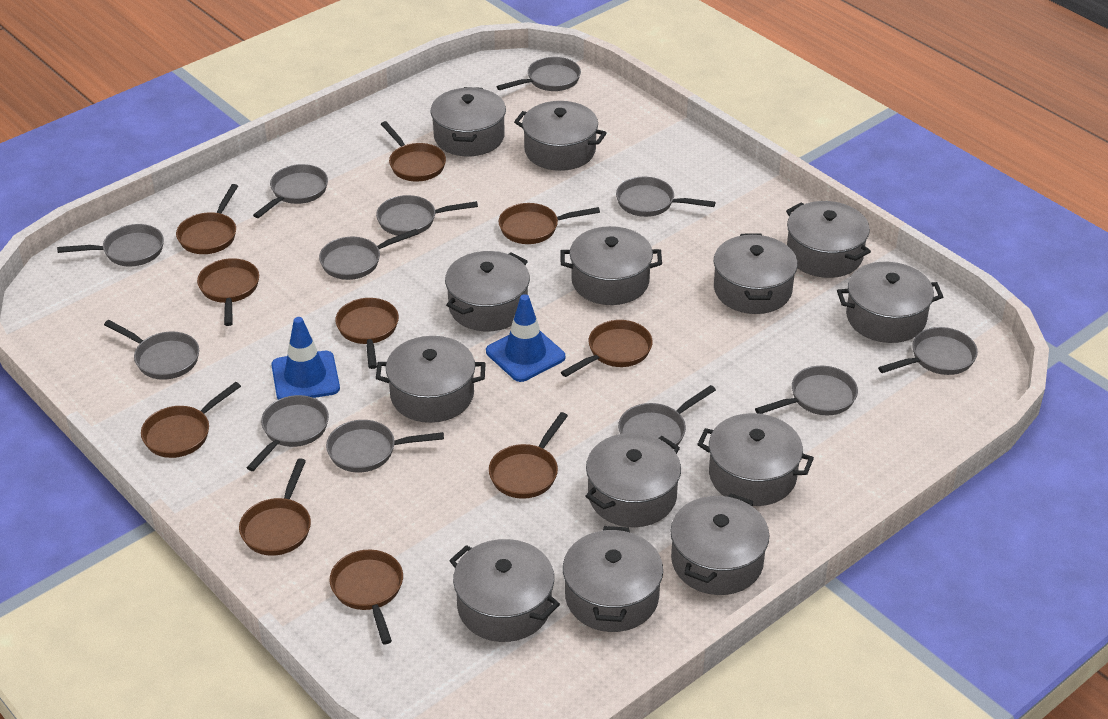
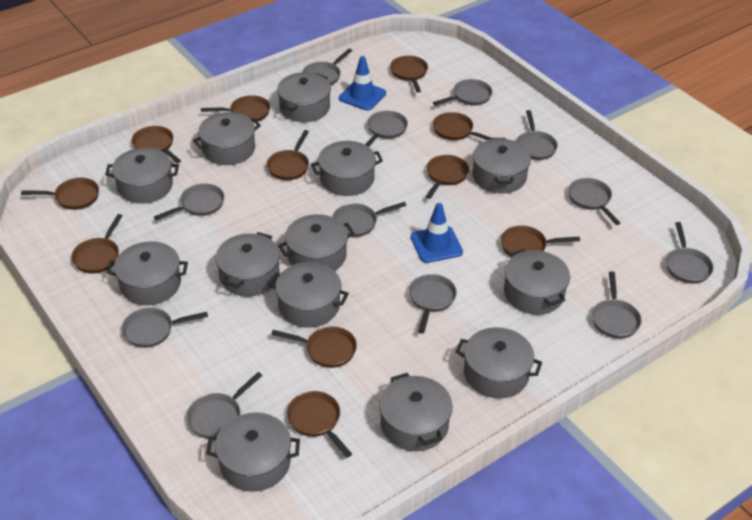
brown pan: [141,382,241,458] [176,184,238,254] [197,258,259,326] [239,458,311,556] [330,550,403,644] [335,298,399,369] [381,121,446,182] [489,412,568,499] [498,203,600,244] [561,320,653,377] = 10 -> [21,178,99,210] [71,214,123,274] [132,126,181,163] [201,95,270,122] [267,130,309,180] [271,326,357,368] [287,391,352,458] [390,56,428,93] [426,155,469,199] [433,112,491,140] [501,225,580,256] = 11

